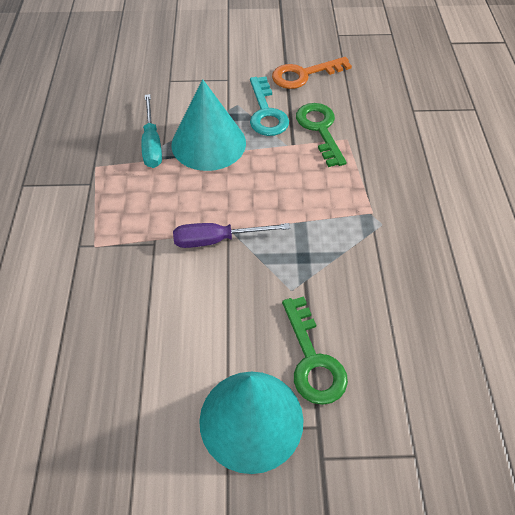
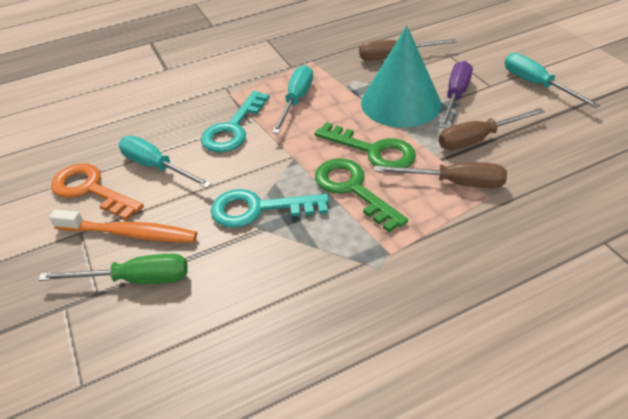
brown screwdriver: none = 0 -> [359,39,457,61] [374,162,507,188] [438,108,545,150] = 3
green screwdriver: none = 0 -> [38,254,188,284] = 1
orange toothbrush: none = 0 -> [49,209,197,243] = 1
turquoise cone: [171,79,246,171] [199,372,304,474] = 2 -> [361,26,441,128] = 1
turquoise key: [250,76,289,136] = 1 -> [201,91,270,153] [211,189,329,228] = 2
turquoise screwdriver: [142,94,162,168] = 1 -> [119,136,212,188] [272,65,313,134] [505,53,600,108] = 3

